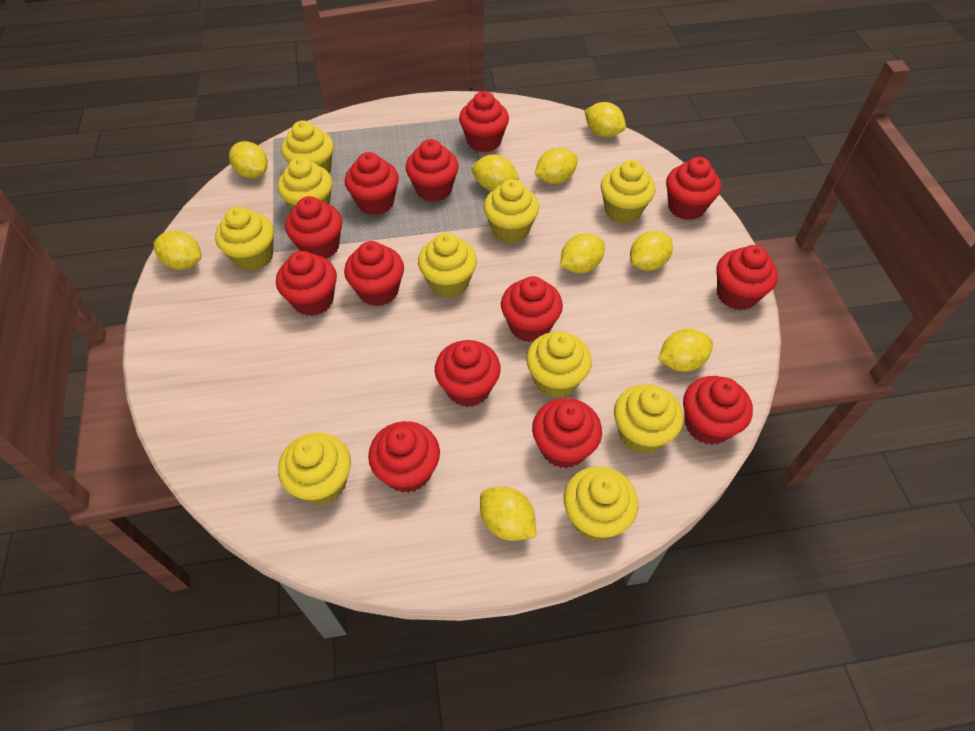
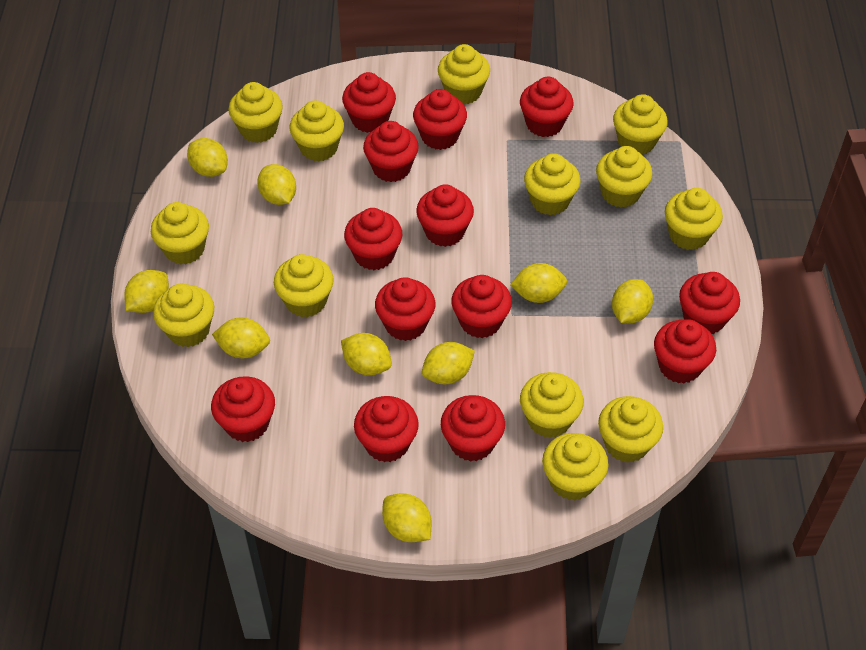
yellow cupcake: [215,207,274,271] [278,157,332,210] [278,432,351,505] [281,120,334,173] [418,233,477,298] [484,179,539,243] [526,331,592,398] [564,466,638,541] [601,160,655,223] [614,384,683,454] = 10 -> [151,202,209,265] [153,284,214,347] [228,82,283,143] [274,254,334,317] [290,100,344,161] [438,44,490,104] [520,372,584,438] [524,153,580,215] [542,433,609,501] [596,146,652,208] [598,396,663,463] [613,94,668,155] [665,188,723,250] = 13

